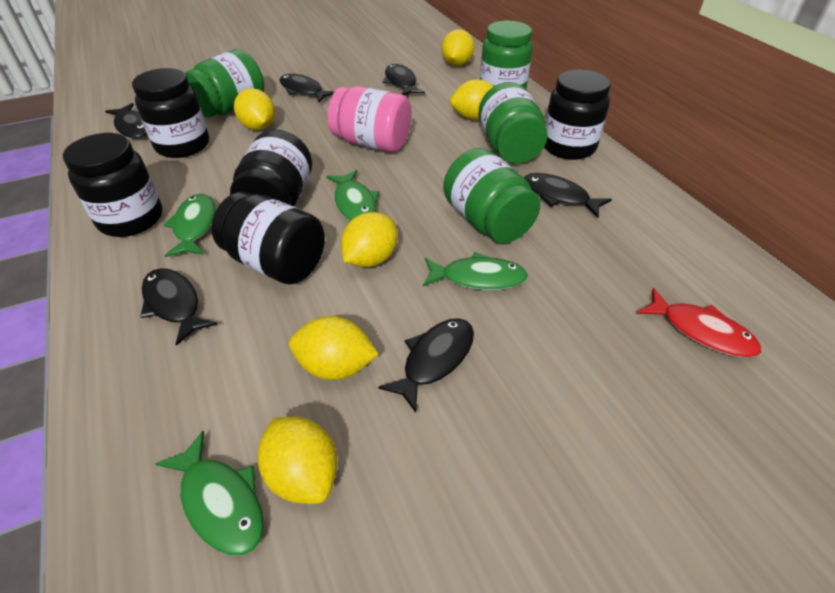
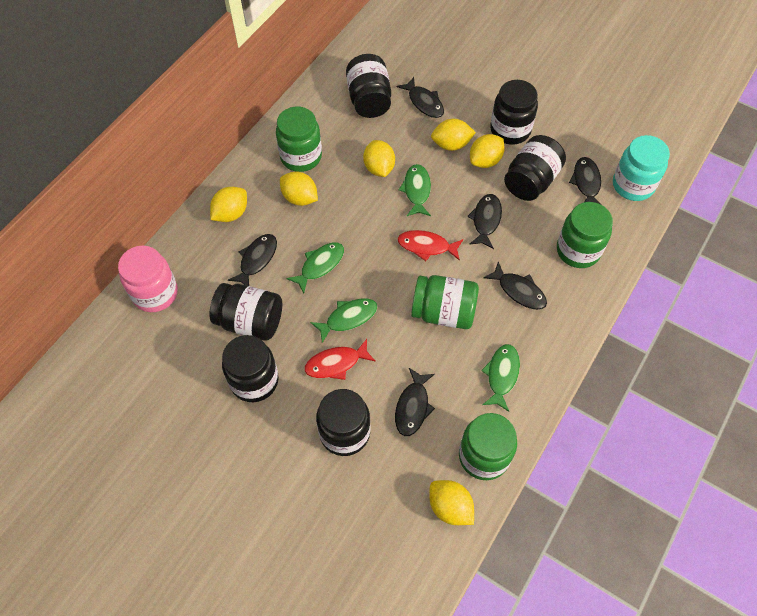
black jar: [63,133,162,237] [132,68,209,158] [212,192,325,284] [230,130,312,206] [544,69,611,160] = 5 -> [209,283,282,340] [222,335,279,402] [316,389,370,456] [346,54,391,118] [490,80,538,145] [504,135,566,201] = 6
red fish: [637,288,761,358] = 1 -> [304,339,376,380] [397,230,463,261] = 2
turquoise jar: none = 0 -> [613,135,670,201] = 1

